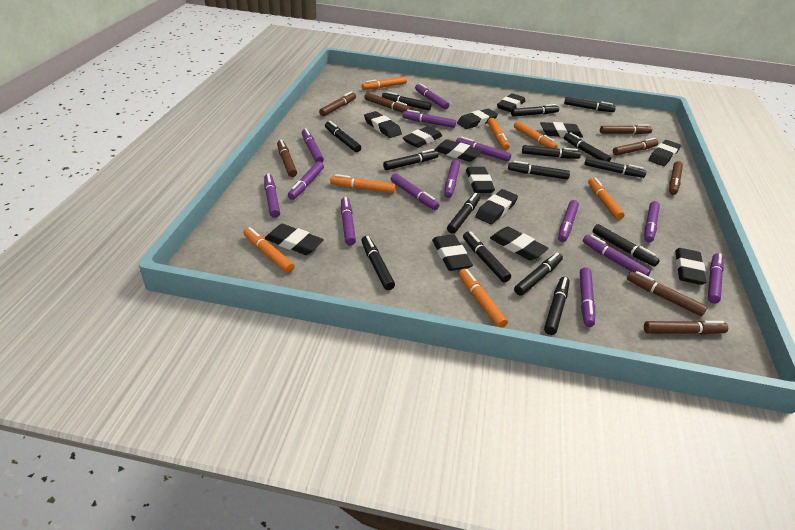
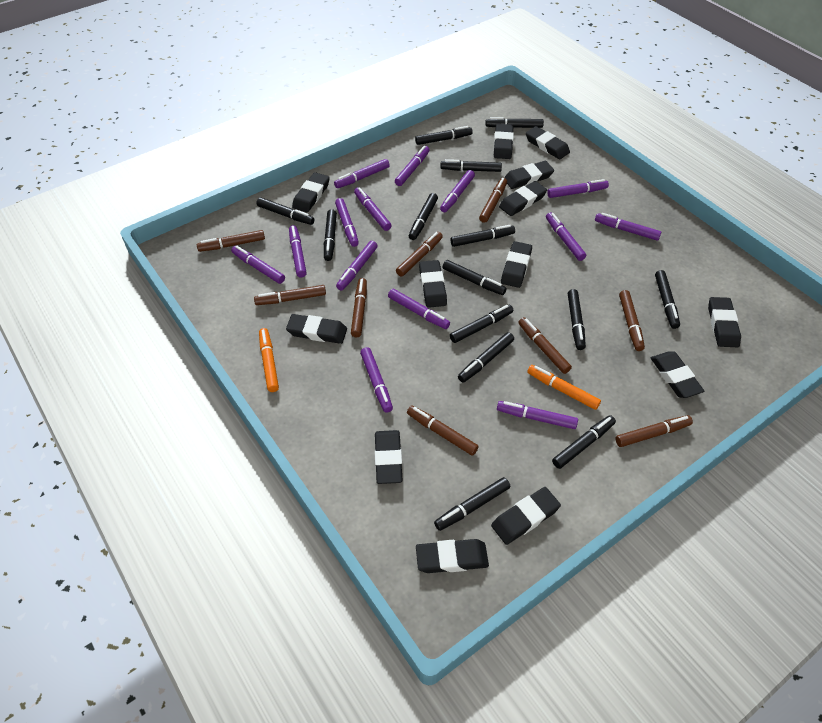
black marker: [325,121,361,152] [361,236,395,290] [382,91,432,110] [383,149,438,170] [447,193,480,234] [463,231,511,283] [508,161,570,179] [511,104,559,117] [514,252,563,296] [522,145,581,159] [544,277,570,335] [564,97,616,112] [564,132,611,162] [584,157,646,178] [593,224,660,267] = 15 -> [256,197,315,225] [324,209,337,261] [409,193,438,240] [415,126,473,145] [434,477,510,531] [440,159,502,172] [443,260,507,295] [450,225,515,247] [450,305,513,343] [458,332,514,383] [485,117,544,128] [552,415,616,469] [568,289,586,350] [655,270,680,329] = 14
brown marker: [277,139,297,177] [319,91,356,116] [364,93,411,113] [600,124,652,134] [613,138,659,156] [627,271,707,316] [644,321,728,335] [669,161,683,195] = 8 -> [197,230,265,252] [254,285,326,305] [351,278,367,337] [396,232,443,277] [407,405,479,455] [479,178,507,223] [518,317,572,374] [615,415,693,447] [619,290,645,351] = 9
orange marker: [243,227,295,273] [330,174,395,193] [362,76,407,90] [459,269,508,328] [488,118,510,150] [514,121,558,148] [588,178,624,220] = 7 -> [259,328,279,392] [527,365,601,410] = 2

